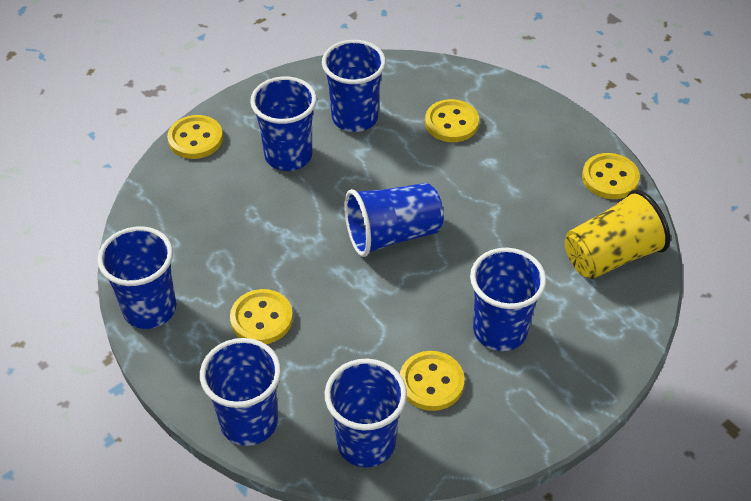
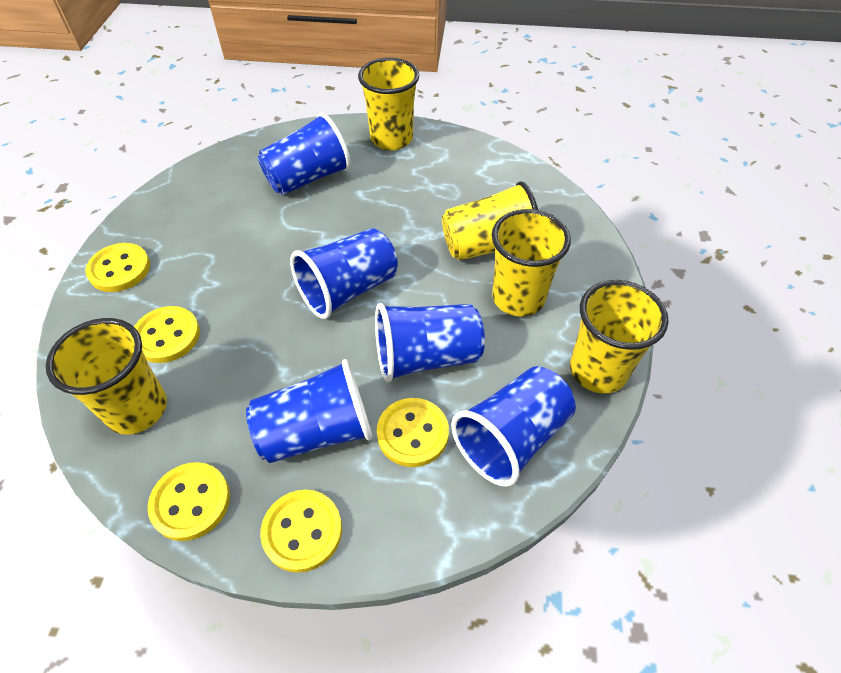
blue cup: [97,226,176,329] [200,338,281,446] [250,76,317,171] [322,40,386,132] [325,359,407,467] [344,183,444,257] [470,248,547,351] = 7 -> [246,359,372,463] [258,113,351,195] [290,228,398,319] [375,303,485,382] [451,366,576,487] = 5
yellow cup: [565,190,670,279] = 1 -> [45,318,167,434] [358,58,419,150] [442,182,538,261] [492,209,571,317] [570,280,669,393] = 5

